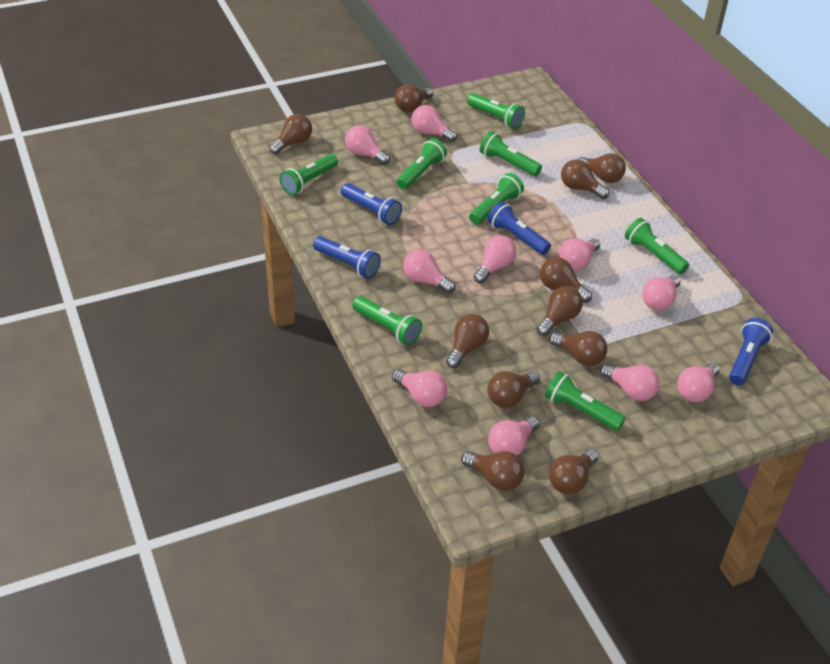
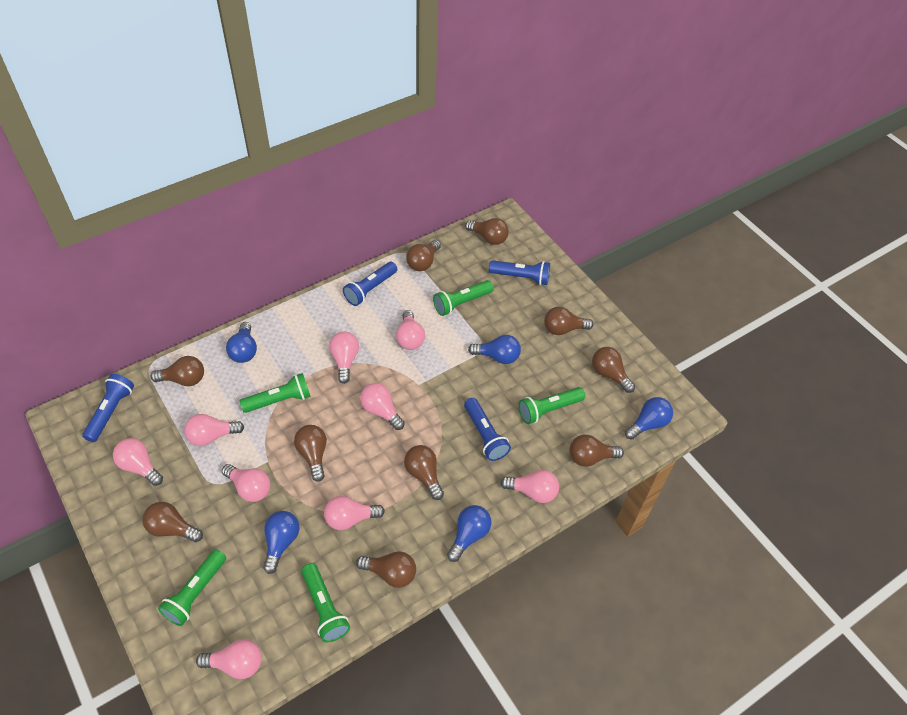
blue light bulb: none = 0 -> [226,322,257,363] [263,511,299,574] [447,505,491,562] [468,335,521,364] [625,397,673,440] = 5
brown light bulb: [269,114,312,154] [395,84,433,112] [446,314,489,368] [461,451,525,491] [487,371,540,408] [537,286,583,336] [540,257,592,303] [549,331,608,366] [549,449,598,494] [561,159,609,199] [579,153,626,183] = 11 -> [142,502,203,542] [150,356,204,386] [294,425,327,482] [356,551,416,588] [404,445,444,500] [406,240,441,271] [465,218,509,245] [544,307,593,335] [569,435,624,467] [592,347,635,393] = 10
green flashlight: [280,154,338,195] [352,296,422,345] [397,138,447,190] [467,93,525,129] [469,173,524,225] [480,131,542,176] [545,371,625,431] [625,218,689,274] = 8 -> [158,549,226,626] [240,373,311,413] [301,563,350,642] [433,280,494,316] [518,387,585,424] = 5
pink light bulb: [345,126,390,165] [392,369,447,407] [403,249,455,294] [412,105,457,142] [474,235,516,283] [488,416,539,455] [559,238,600,271] [600,364,660,401] [642,275,681,310] [677,363,720,402] = 10 -> [113,438,163,486] [184,414,244,446] [196,639,262,679] [222,464,270,502] [324,496,385,530] [329,332,359,384] [360,383,405,430] [396,310,425,350] [500,470,559,503] = 9

